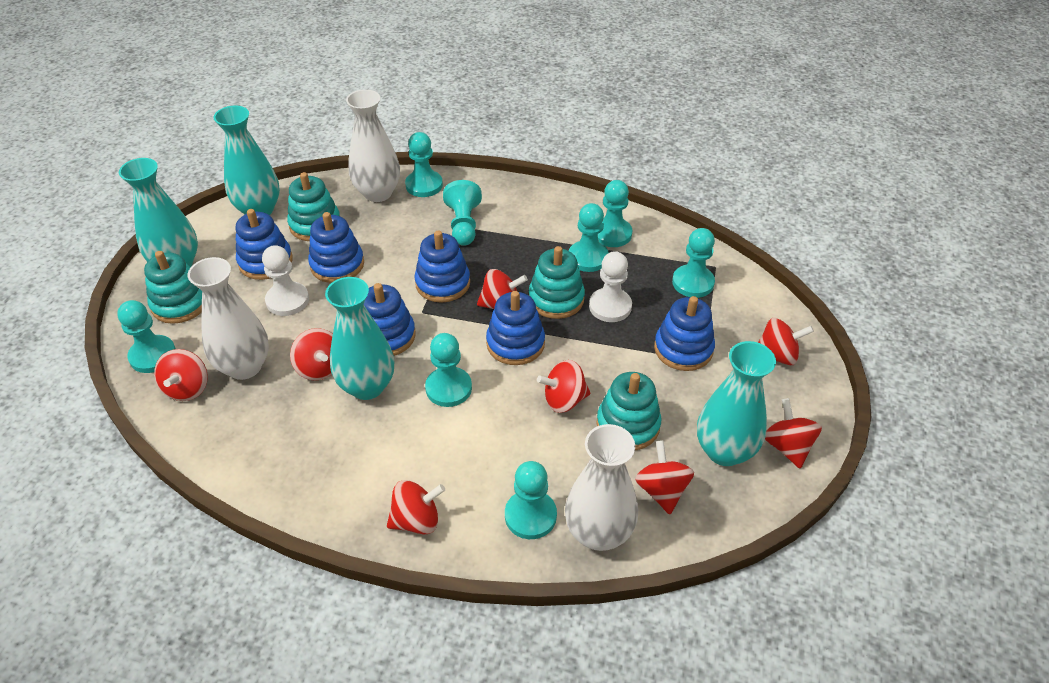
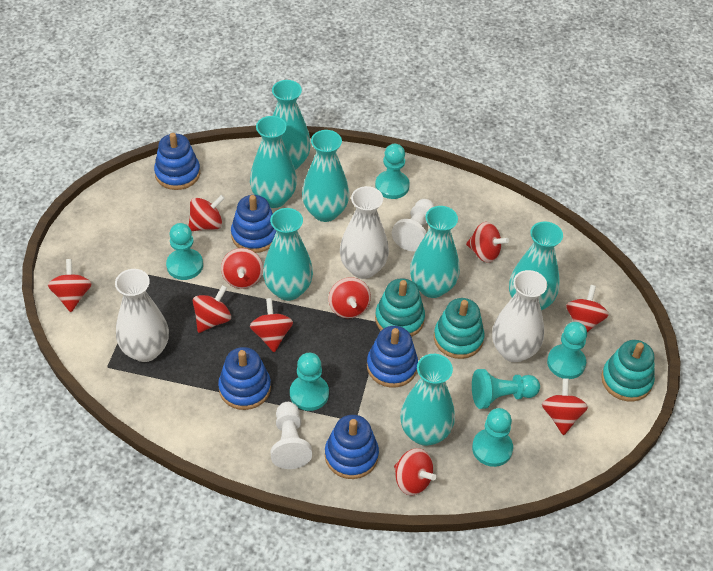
blue stacking toy: [236,209,293,280] [308,212,364,283] [364,283,416,356] [415,231,470,303] [486,291,545,365] [654,296,715,371] = 6 -> [154,133,200,190] [218,347,271,410] [231,195,277,253] [325,415,379,479] [367,326,418,388] = 5
red spinning top: [154,349,208,401] [290,328,333,381] [387,480,445,534] [477,269,528,309] [537,360,590,413] [635,440,694,514] [758,318,814,365] [765,398,822,468] = 8 -> [48,259,92,312] [189,195,225,231] [193,285,231,333] [221,248,263,289] [250,298,293,352] [329,277,371,318] [394,448,436,495] [466,222,509,263] [542,378,588,435] [566,285,609,332] = 10
turquoise pawn: [117,300,176,373] [405,132,443,197] [425,333,472,407] [443,180,482,246] [505,461,557,539] [569,203,609,272] [598,180,632,247] [672,228,715,298] = 8 -> [166,223,203,280] [290,353,329,411] [375,144,410,199] [472,369,540,409] [472,408,513,467] [547,322,587,379] = 6
turquoise stacking toy: [144,251,202,324] [287,172,340,241] [529,246,585,319] [597,372,661,450] = 4 -> [375,278,425,337] [434,298,485,359] [601,340,655,402] = 3
turquoise vase: [119,158,198,267] [214,106,280,215] [325,277,394,400] [697,341,776,466] = 4 -> [250,116,297,208] [263,208,313,301] [272,80,311,170] [302,130,349,222] [400,354,455,446] [410,206,460,298] [509,221,563,310] = 7

